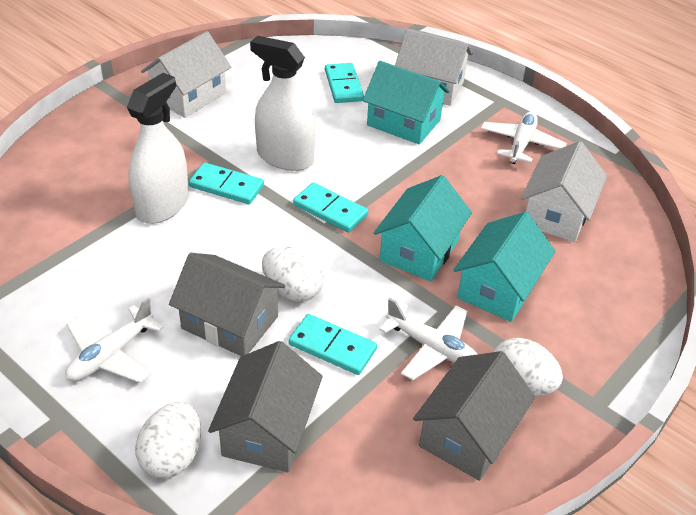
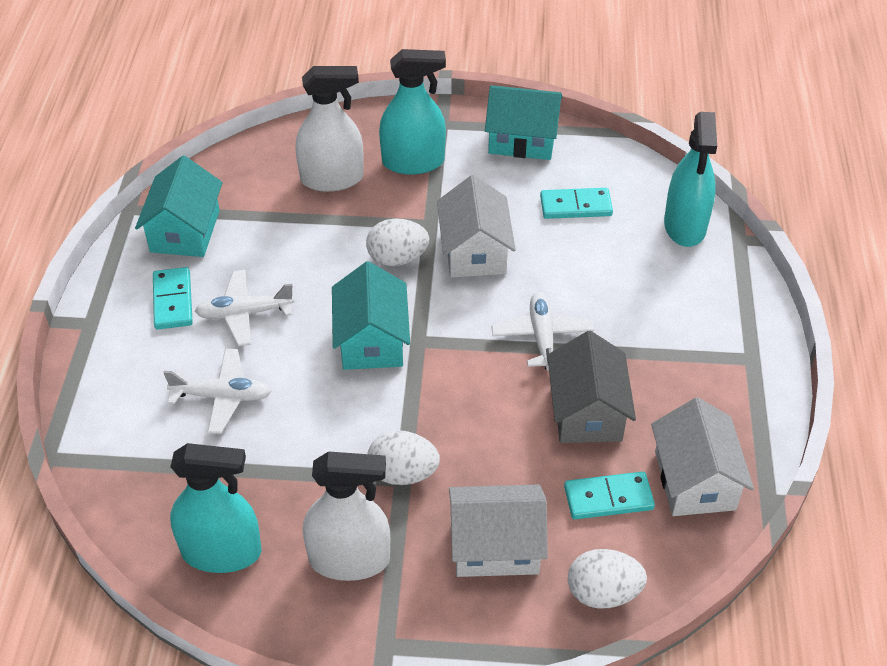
grey house: [169,253,285,356] [208,341,323,472] [413,351,535,481] = 3 -> [547,331,636,443] = 1
turquoise domino: [189,162,264,204] [288,314,377,375] [293,182,368,233] [325,63,364,103] = 4 -> [153,267,193,330] [540,188,613,219] [564,472,655,519] = 3
turquoise spray bottle: none = 0 -> [170,443,261,573] [379,49,446,175] [664,112,717,247] = 3

